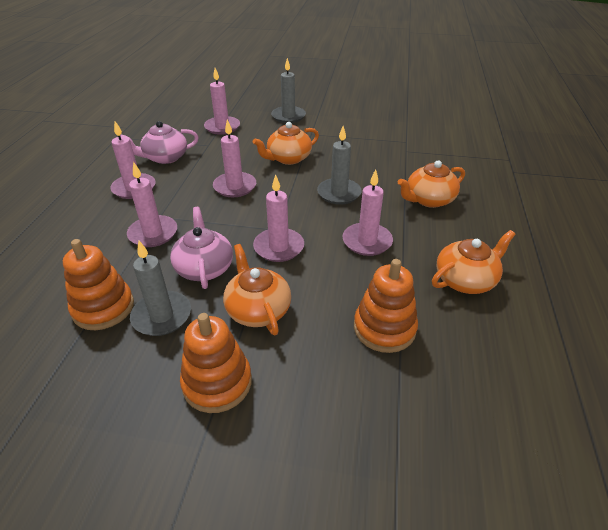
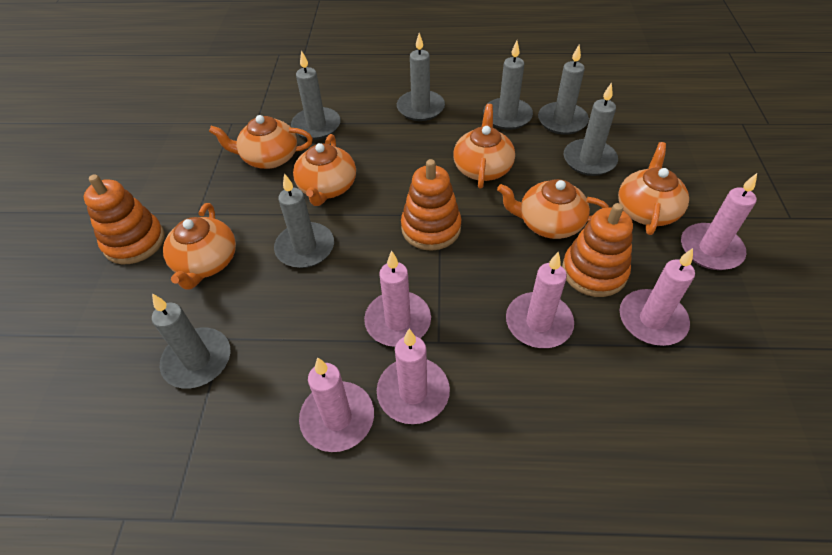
grey candle: [130,241,191,336] [271,58,306,123] [317,126,361,205] = 3 -> [152,294,230,389] [274,173,334,268] [291,50,341,140] [397,33,445,121] [483,41,533,130] [538,45,589,135] [564,82,618,176] = 7
orange teapot: [223,244,291,335] [252,122,319,165] [398,160,465,208] [432,230,516,294] = 4 -> [163,203,236,290] [209,115,313,169] [293,134,356,206] [453,104,515,188] [497,179,609,239] [618,142,689,235] = 6
pink teapot: [120,121,199,164] [170,207,233,289] = 2 -> none = 0

